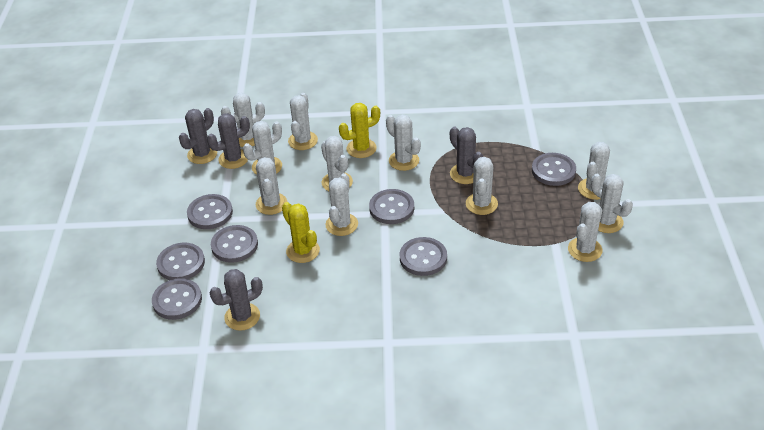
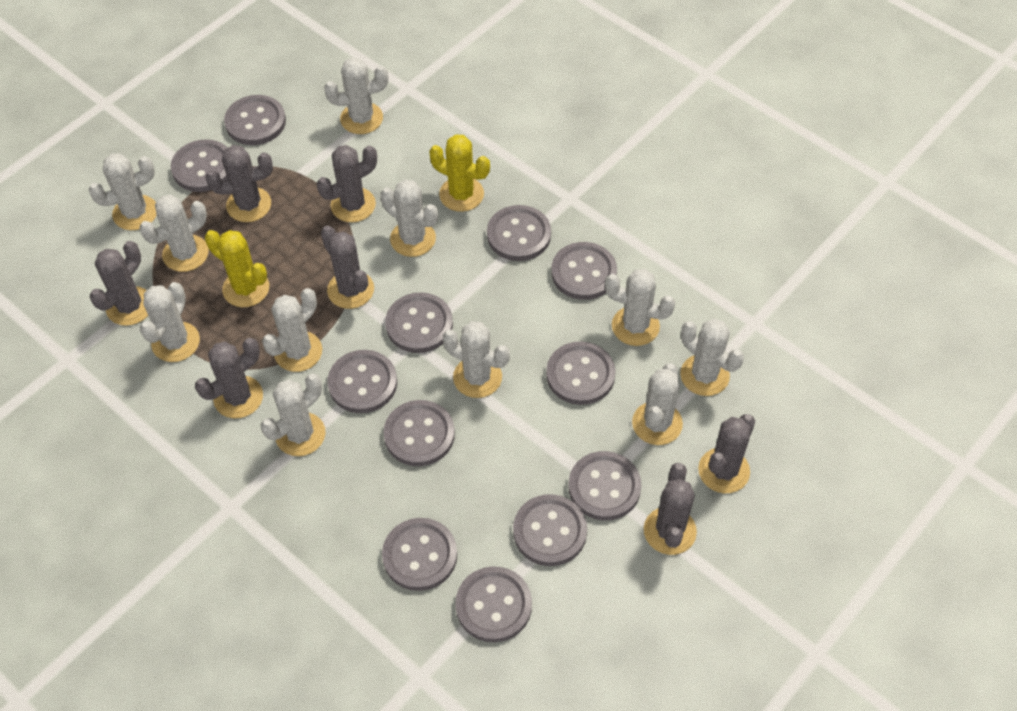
grey button: [152,278,202,320] [156,243,205,280] [187,194,233,229] [211,225,258,263] [369,189,414,224] [400,237,447,276] [532,153,576,186] = 7 -> [171,139,228,192] [224,95,286,145] [328,350,397,413] [382,518,457,591] [383,400,455,466] [385,292,453,353] [455,566,532,642] [487,205,551,261] [513,494,587,566] [546,342,616,405] [551,242,617,300] [568,451,642,520] = 12
grey cactus: [179,108,217,164] [207,113,250,169] [210,269,263,331] [450,127,483,184] = 4 -> [90,241,148,326] [195,338,263,418] [206,145,273,222] [317,145,377,222] [321,226,374,309] [644,463,697,555] [698,414,755,493] = 7

